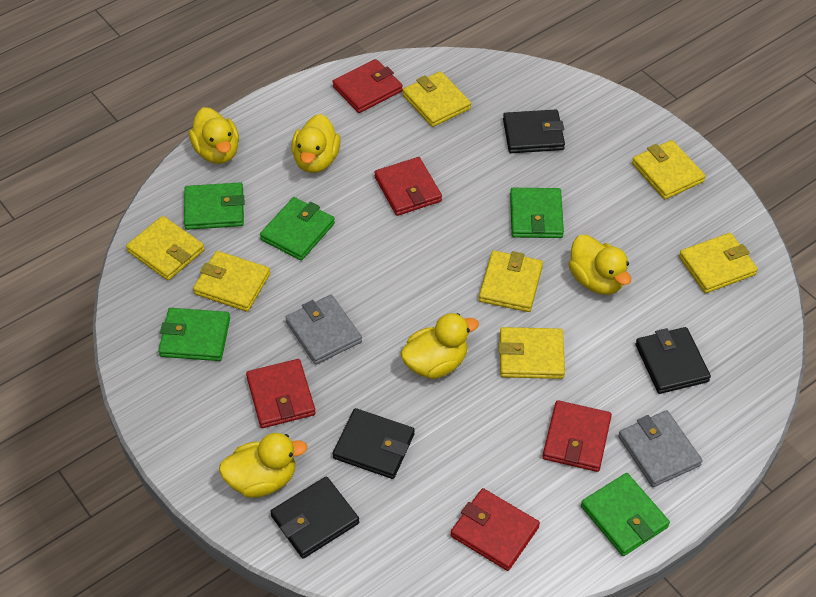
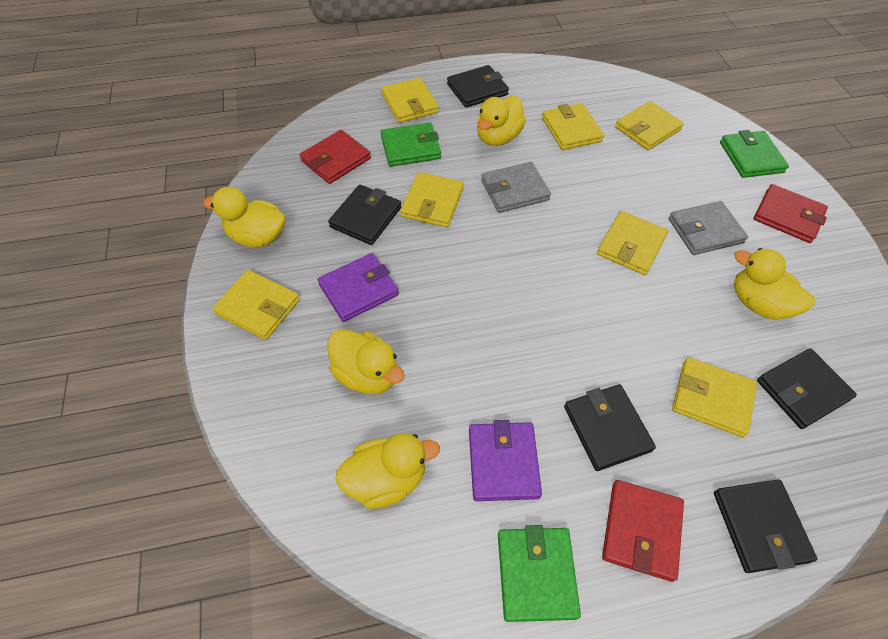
black wallet: [270,476,359,559] [333,408,415,479] [503,109,565,153] [636,327,711,394] = 4 -> [328,185,401,245] [447,65,509,108] [564,384,656,471] [714,480,817,573] [757,348,857,429] = 5
green wallet: [158,308,230,361] [184,182,244,230] [260,197,335,261] [510,188,564,238] [581,473,670,556] = 5 -> [381,123,441,167] [498,525,581,622] [720,130,789,178] = 3
purple wallet: none = 0 -> [318,253,399,322] [469,420,542,501] = 2
red wallet: [246,359,316,428] [332,59,403,113] [374,157,442,216] [451,488,540,571] [542,400,612,472] = 5 -> [300,130,371,184] [602,480,684,582] [753,184,828,243] = 3

